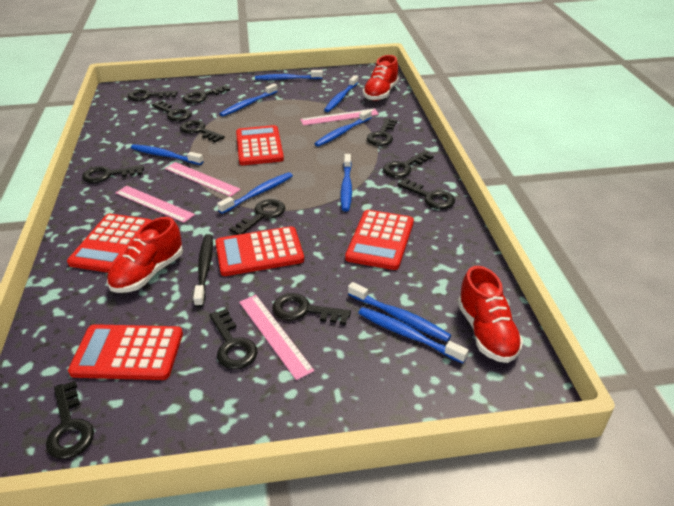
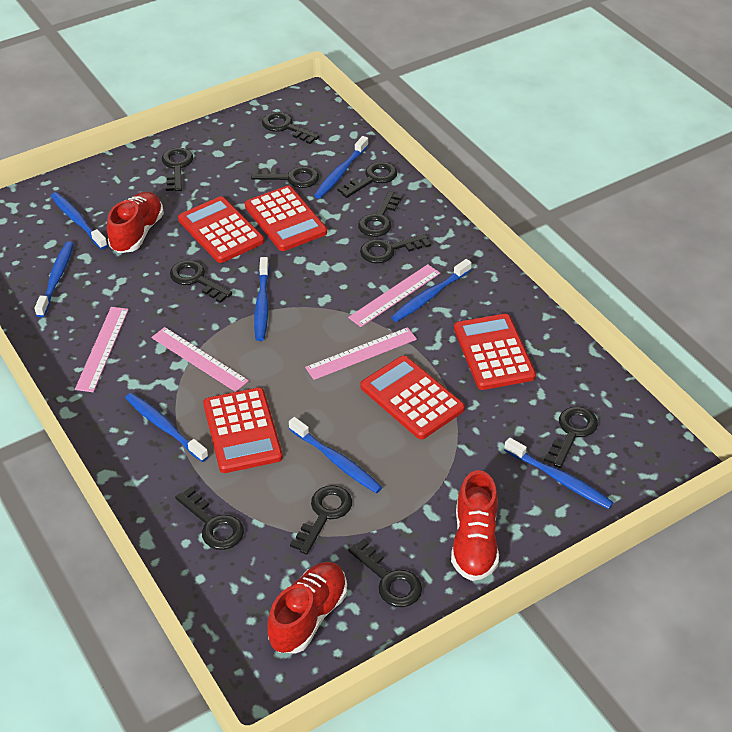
black key: [46,381,94,459] [82,166,144,183] [128,89,178,101] [152,100,192,121] [180,120,225,142] [183,85,230,104] [209,309,258,369] [229,199,285,235] [272,293,351,325] [367,118,397,146] [383,151,434,178] [398,178,455,209] = 12 -> [162,148,193,191] [170,260,232,303] [175,487,244,550] [251,166,319,188] [262,112,320,144] [290,485,352,555] [337,162,397,198] [348,539,422,607] [358,191,403,237] [360,234,431,263] [544,407,598,468] = 11
black toothbrush: [193,234,213,308] = 1 -> none = 0
blue toothbrush: [131,144,203,165] [217,172,293,214] [220,84,278,117] [255,70,323,80] [314,109,372,147] [324,75,358,112] [341,154,352,212] [348,282,451,342] [358,307,468,364] = 9 -> [35,241,74,317] [51,192,108,249] [125,393,209,462] [254,257,269,341] [289,417,382,493] [314,136,368,199] [391,259,472,322] [504,437,614,509] = 8

